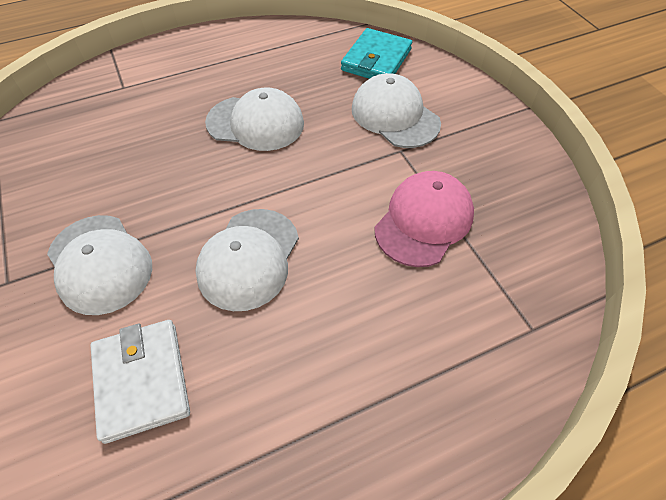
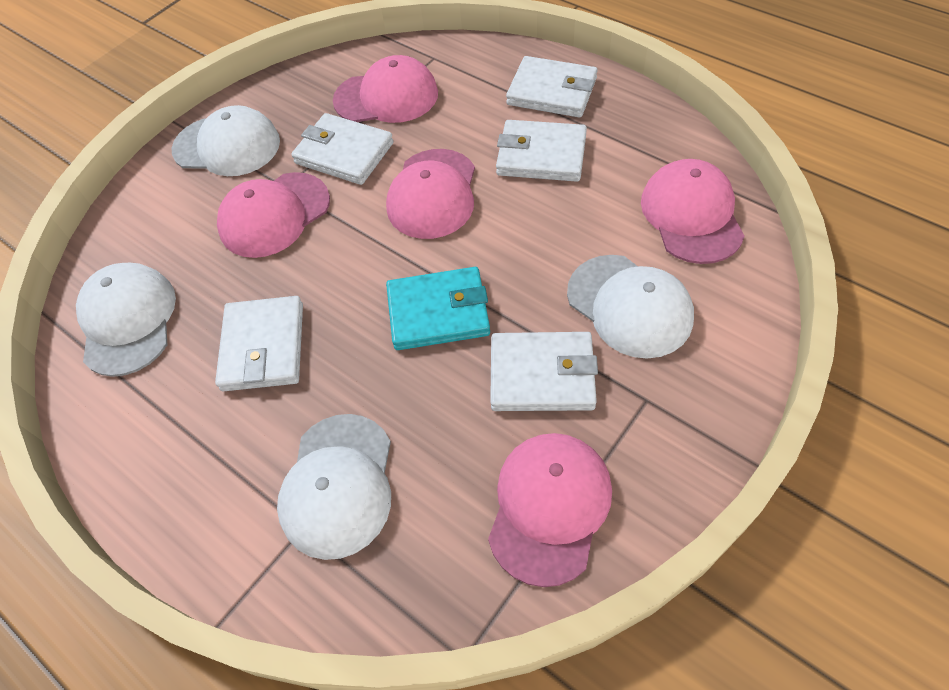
pink cap: [374,171,474,267] = 1 -> [217,172,330,258] [333,55,438,123] [386,149,475,239] [488,433,612,587] [641,159,745,264] = 5
white wallet: [91,320,190,444] = 1 -> [215,296,303,391] [291,113,394,185] [490,332,598,411] [496,120,587,182] [506,56,598,118] = 5

